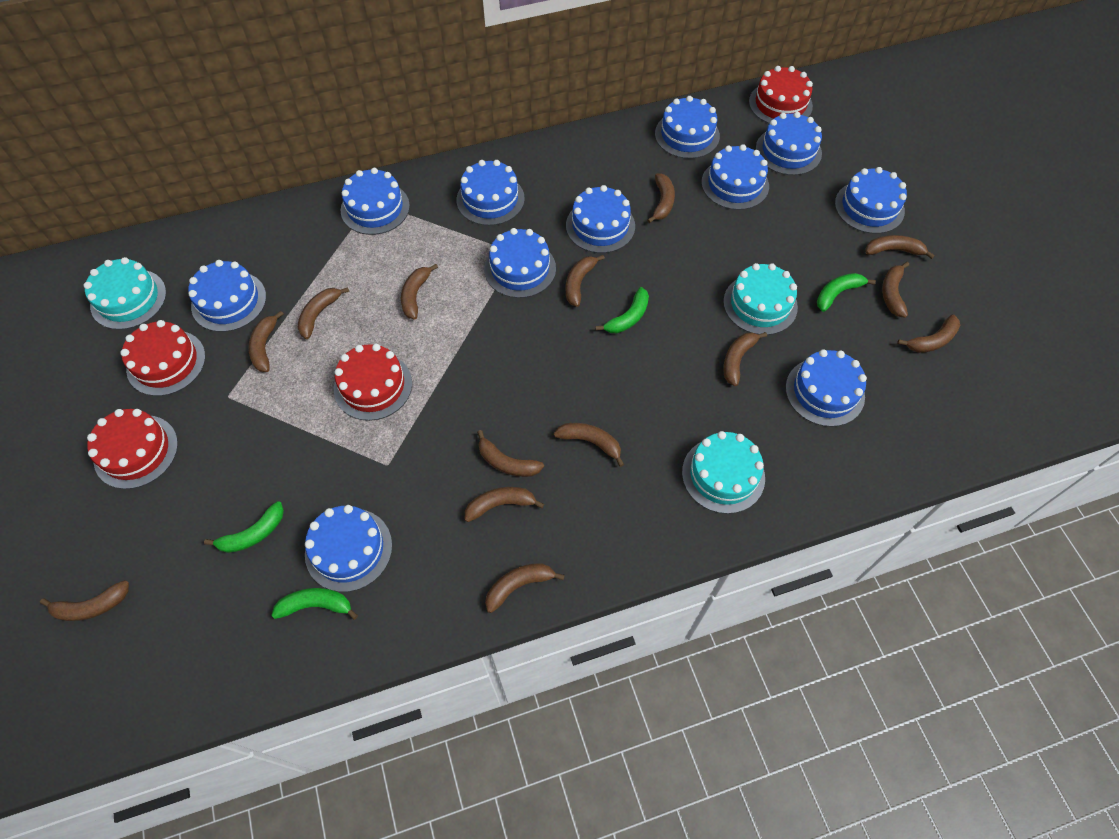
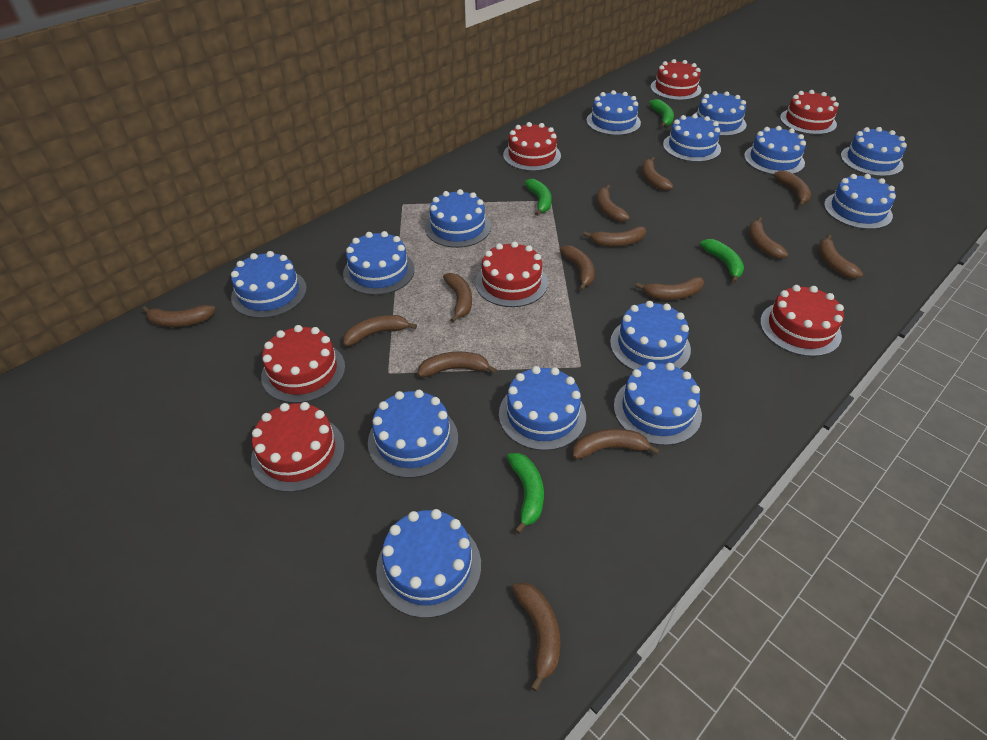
blue cake: [188,260,266,332] [305,505,392,592] [340,168,410,235] [457,160,525,226] [484,228,556,298] [566,185,635,253] [655,96,720,159] [702,144,769,210] [756,112,822,175] [786,349,867,427] [835,167,907,234] = 11 -> [231,251,307,318] [343,231,415,295] [368,390,458,478] [376,509,481,618] [425,189,491,248] [499,366,586,451] [586,90,641,136] [610,301,691,370] [614,362,702,446] [663,114,721,162] [694,91,746,136] [744,126,806,175] [824,174,896,229] [841,127,907,177] = 14
red cake: [87,409,178,489] [120,320,205,396] [334,344,412,421] [749,66,813,124] = 4 -> [251,402,345,492] [261,325,345,403] [475,241,548,307] [503,122,561,171] [650,59,702,100] [760,285,844,357] [780,90,839,135] = 7
turquoise cake: [84,257,166,330] [682,431,765,514] [723,263,798,335] = 3 -> none = 0

